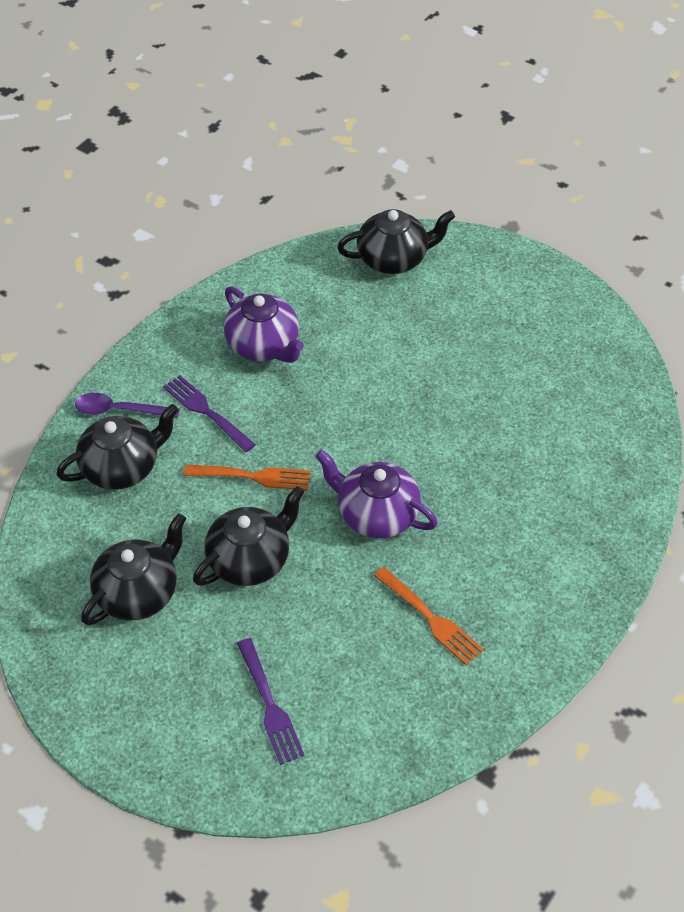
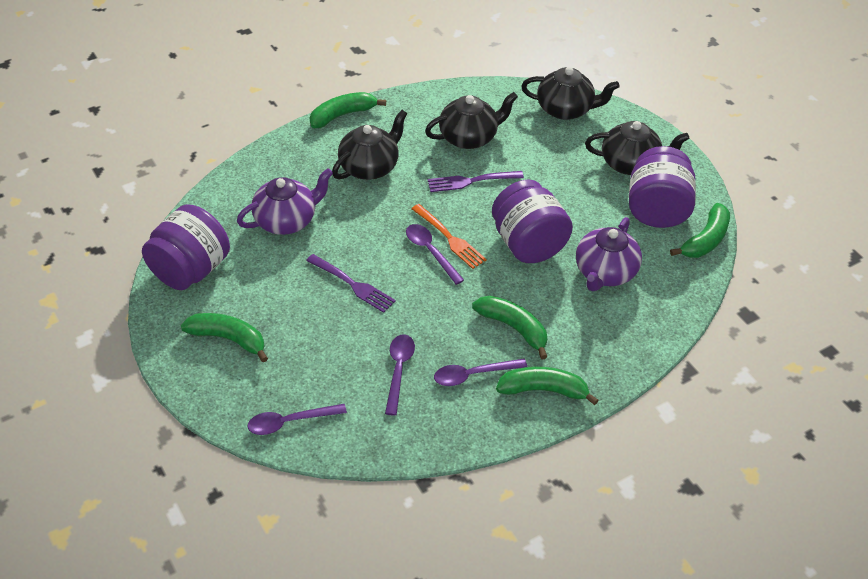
green banana: none = 0 -> [181,313,268,362] [310,92,386,128] [472,296,547,359] [496,367,599,405] [670,203,730,258] = 5
orange fork: [184,465,310,490] [374,567,484,666] = 2 -> [411,204,487,269] = 1
purple jar: none = 0 -> [142,204,230,290] [492,180,573,263] [629,146,696,228] = 3
purple spoon: [75,393,180,418] = 1 -> [248,404,347,435] [385,334,415,416] [406,224,464,285] [434,359,527,386] = 4

